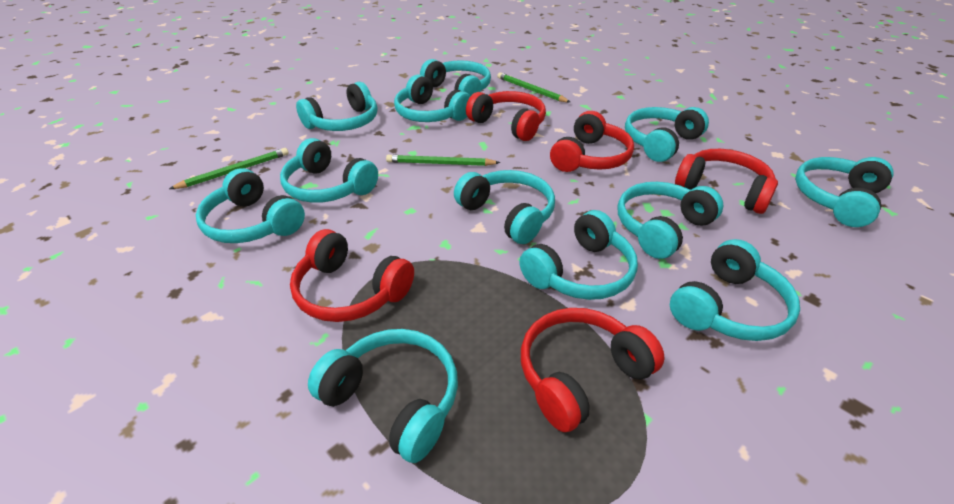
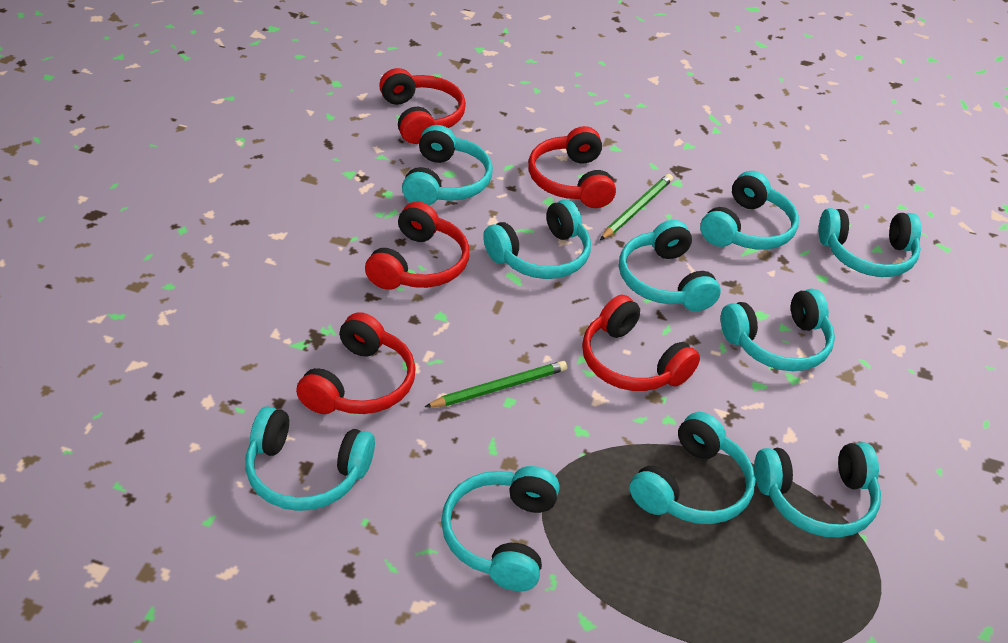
green pencil: [169,148,289,189] [386,155,500,166] [497,72,570,102] = 3 -> [425,361,567,407] [600,174,673,240] = 2
turquoise headphones: [196,168,305,243] [280,138,378,203] [296,82,378,131] [308,329,458,463] [394,74,470,122] [420,59,491,96] [454,170,555,244] [519,210,638,300] [618,182,723,259] [625,107,709,162] [670,239,800,341] [795,157,894,227] = 12 -> [245,406,375,511] [402,125,493,205] [441,466,560,591] [483,199,591,279] [619,220,721,311] [629,412,756,524] [700,171,799,250] [721,289,835,371] [754,442,881,537] [819,208,921,277] = 10

